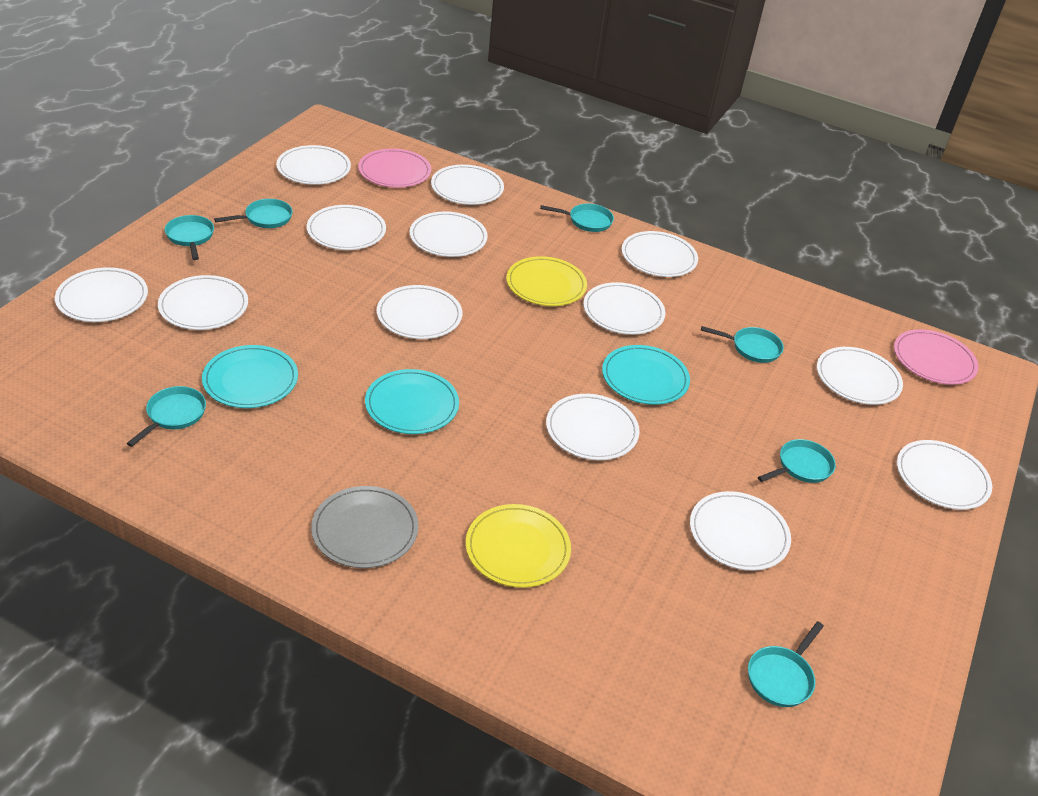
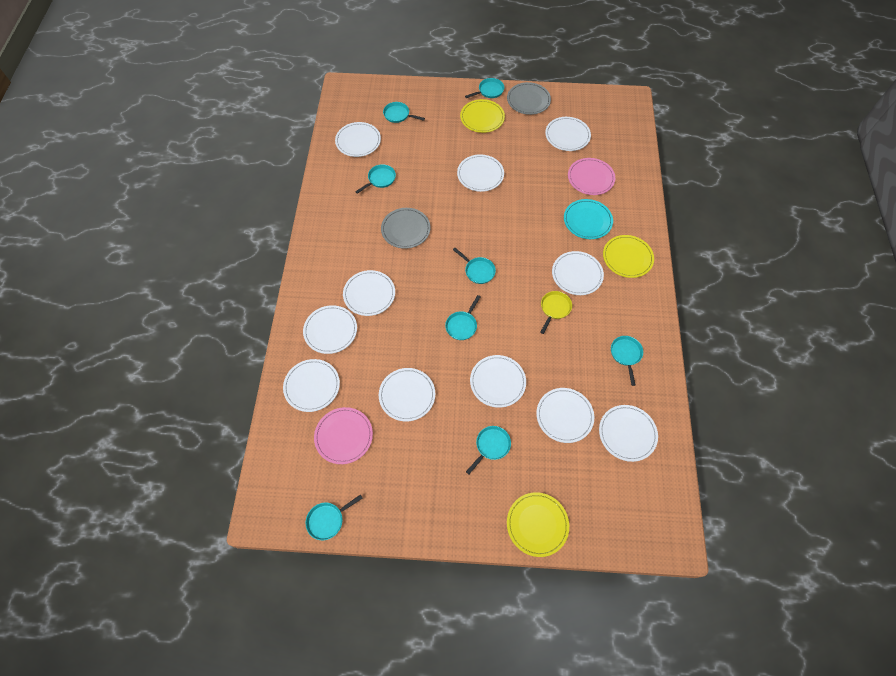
grey plate: [311,486,419,568] = 1 -> [381,208,431,249] [507,82,551,115] = 2
turquoise pan: [127,386,206,447] [165,215,214,260] [214,199,293,228] [540,204,614,232] [701,326,784,363] [748,621,824,707] [758,439,836,483] = 7 -> [306,495,363,540] [355,164,396,194] [383,102,425,123] [445,295,481,340] [453,248,496,284] [465,78,504,98] [466,426,511,474] [611,336,643,386] = 8
turquoise plate: [202,345,298,408] [365,369,459,434] [602,345,690,405] = 3 -> [564,199,613,239] = 1
white plate: [55,267,148,322] [158,275,248,330] [276,145,351,185] [307,205,386,250] [377,285,462,339] [410,211,488,257] [431,165,504,205] [546,394,640,460] [583,282,665,335] [622,231,698,277] [690,491,791,571] [817,347,903,405] [897,440,992,510] = 13 -> [283,359,340,412] [303,305,357,354] [335,122,381,157] [343,270,395,316] [379,368,435,422] [457,154,504,192] [470,355,526,408] [536,388,594,443] [545,117,591,151] [552,251,604,295] [599,405,658,462] = 11
yellow pan: none = 0 -> [540,291,572,334] = 1
yellow plate: [466,504,571,588] [506,256,587,306] = 2 -> [460,99,505,133] [507,492,569,557] [603,235,654,278] = 3

